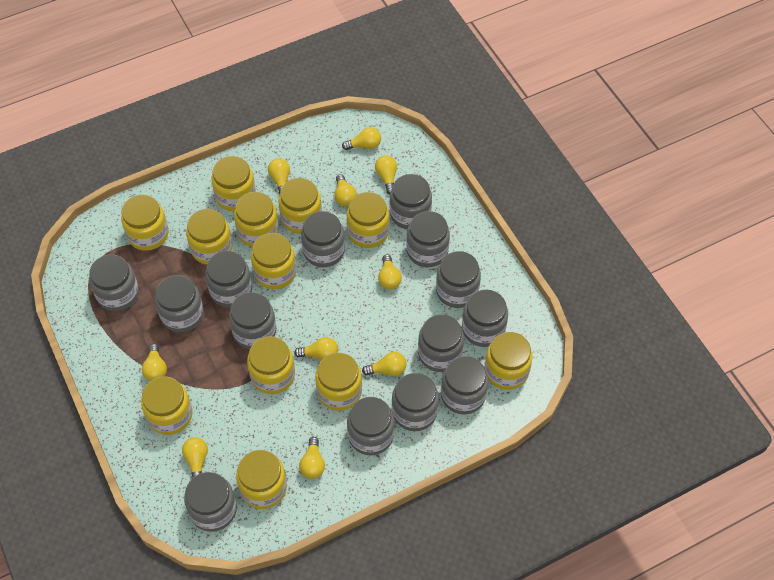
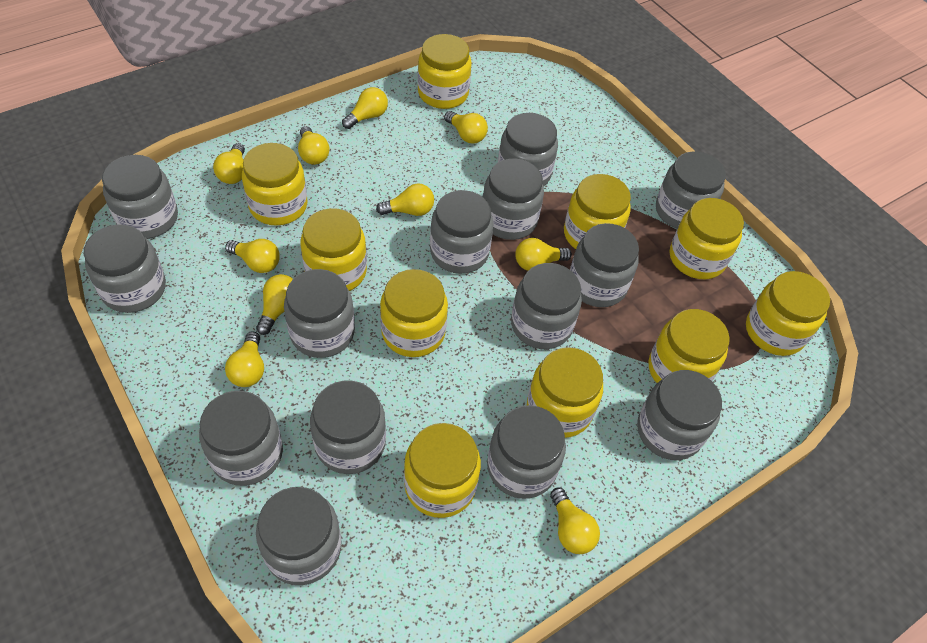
yellow jar: [121,195,169,251] [141,376,193,435] [186,209,233,265] [211,156,256,211] [234,192,279,247] [236,450,287,509] [247,336,295,394] [251,233,296,289] [278,178,322,234] [315,353,362,411] [347,192,389,248] [485,332,533,390] = 12 -> [242,143,308,226] [300,208,367,291] [380,269,448,357] [404,423,481,518] [418,34,472,109] [527,347,603,438] [564,174,631,249] [649,309,730,383] [670,198,744,279] [746,271,830,356] = 10

